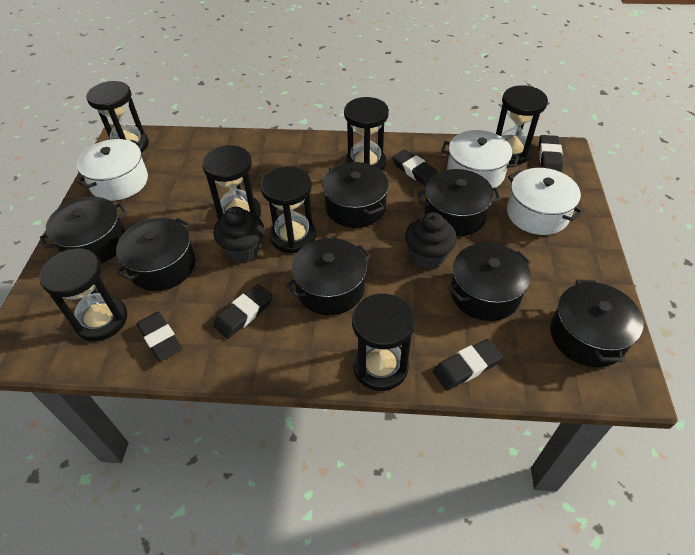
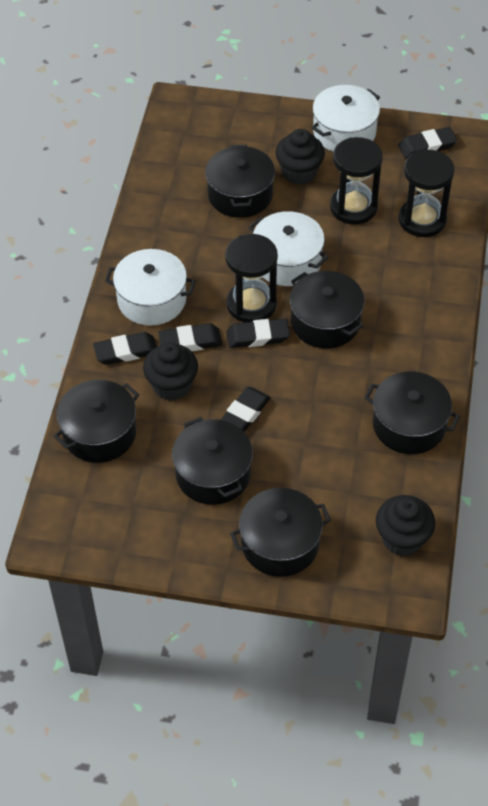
black cupcake: [213,207,264,263] [405,212,457,269] = 2 -> [143,342,198,401] [276,129,325,185] [376,495,435,556] = 3
black hourglass: [39,249,127,341] [86,81,149,153] [202,145,261,221] [261,167,316,254] [344,97,389,171] [352,293,415,391] [496,85,548,164] = 7 -> [225,234,278,322] [330,137,383,224] [398,149,455,237] = 3
black pot: [40,197,127,263] [116,218,195,291] [286,238,371,315] [322,162,389,228] [417,169,501,236] [448,243,531,321] [550,280,644,367] = 7 -> [54,380,139,463] [172,417,253,505] [205,145,275,218] [230,488,331,577] [290,271,365,348] [365,371,460,454] = 6

